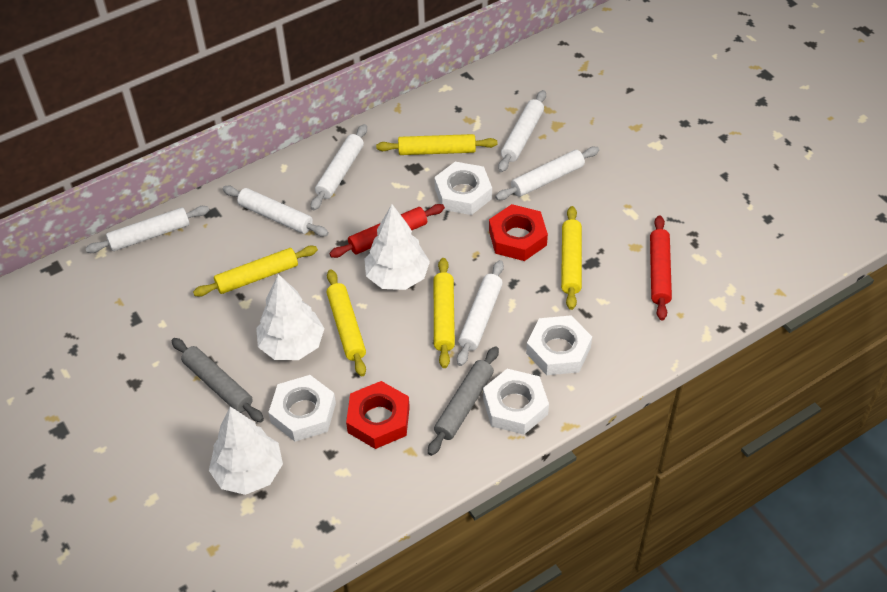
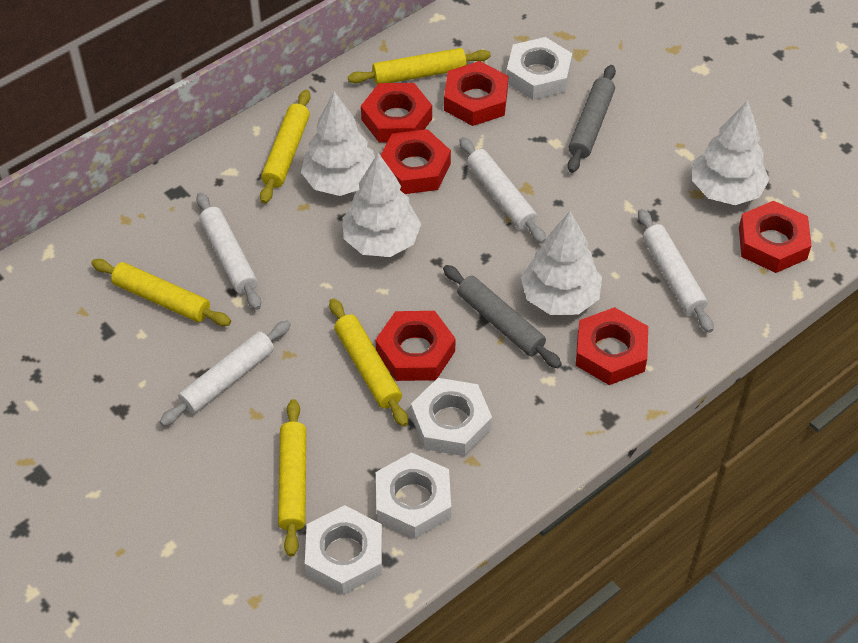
red nut: [346,381,410,449] [489,204,548,261] = 2 -> [361,83,432,143] [376,311,456,381] [380,129,451,194] [444,61,508,126] [576,307,648,385] [739,201,812,273] = 6
red rolling pin: [329,204,445,258] [650,215,672,320] = 2 -> none = 0
white rolling pin: [85,206,209,253] [223,186,329,237] [311,124,367,210] [457,260,504,366] [495,147,599,200] [498,90,546,172] = 6 -> [160,320,291,426] [196,193,261,310] [459,137,546,244] [638,209,714,333] = 4
white tree: [209,406,283,495] [256,274,325,360] [364,204,430,290] = 3 -> [301,91,375,196] [343,153,421,257] [521,211,602,315] [692,100,770,205] = 4

